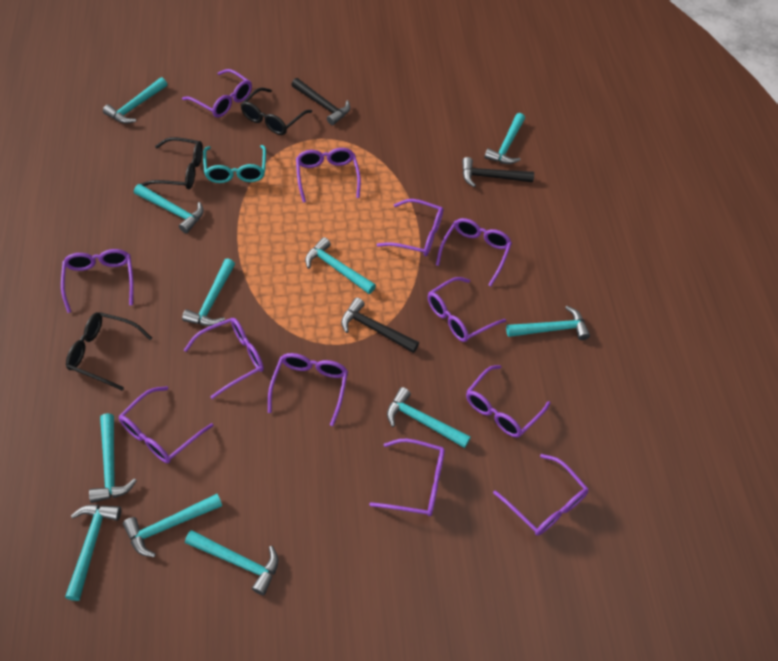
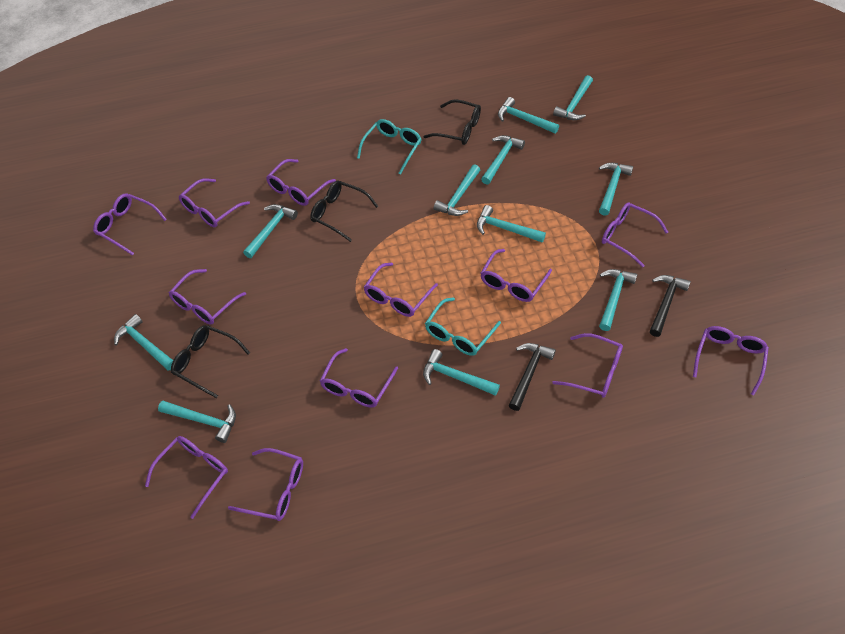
black hammer: [291,78,350,125] [341,298,419,353] [462,157,534,187] = 3 -> [509,343,556,411] [650,275,691,337] = 2
turquoise glasses: [203,145,266,183] = 1 -> [357,119,422,175] [425,297,501,356] = 2

